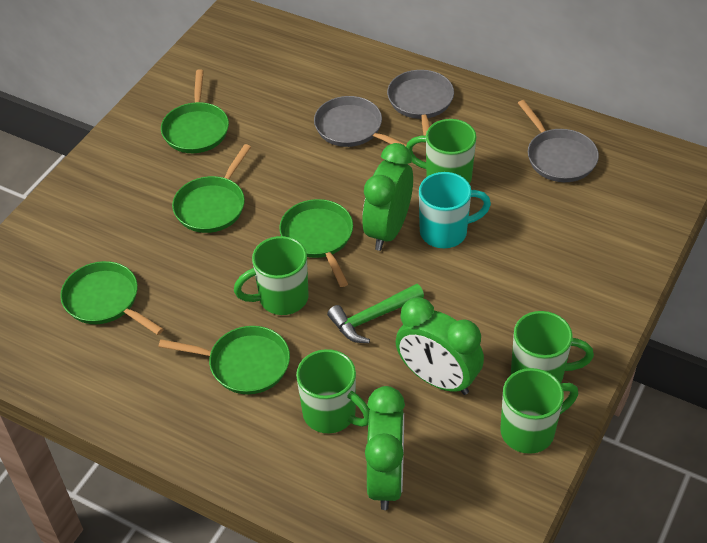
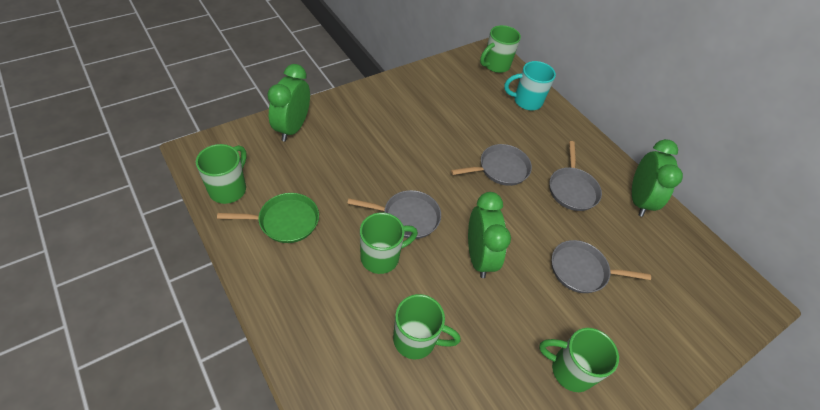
green hammer: [327,284,424,343] = 1 -> none = 0
green pan: [60,261,164,335] [158,326,290,394] [161,69,229,153] [172,144,251,233] [279,199,353,287] = 5 -> [217,193,319,243] = 1
grey pan: [314,96,406,147] [387,70,454,144] [518,100,599,182] = 3 -> [347,190,441,239] [451,144,532,186] [550,141,602,211] [552,240,651,293] = 4

